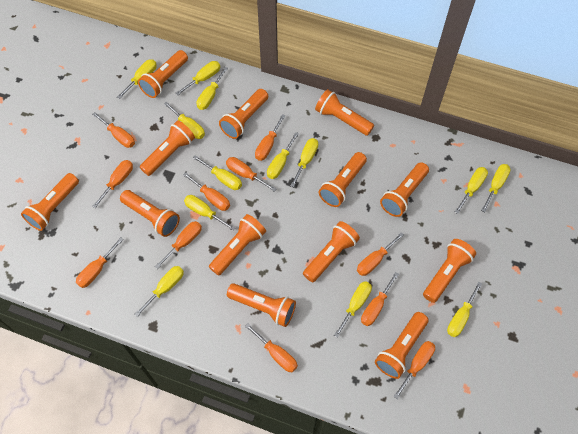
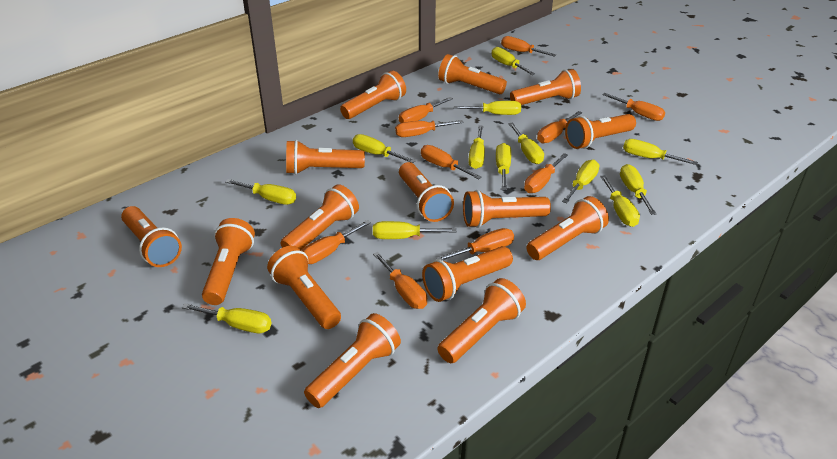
orange flashlight: [21,173,79,231] [120,190,180,237] [138,50,188,98] [140,120,195,176] [209,214,266,276] [219,89,268,139] [227,283,296,327] [303,221,360,283] [315,89,374,136] [319,152,367,207] [375,312,428,379] [380,162,429,217] [423,239,476,303] = 13 -> [121,206,182,267] [202,218,255,305] [267,246,341,329] [281,184,359,250] [286,140,365,175] [304,313,401,408] [340,70,406,119] [399,162,454,222] [422,246,513,302] [437,278,526,363] [438,54,507,94] [463,190,551,228] [510,69,581,105] [526,196,609,260] [565,114,636,149] = 15
orange screwdriver: [76,237,124,288] [92,112,135,148] [92,160,133,208] [154,221,202,269] [183,172,230,211] [226,157,276,191] [245,324,298,372] [255,114,285,161] [357,232,404,276] [361,272,399,326] [393,341,435,399] = 11 -> [301,220,371,264] [373,252,427,309] [395,120,464,137] [399,97,453,123] [421,145,482,179] [436,228,514,261] [501,36,556,57] [524,153,568,193] [537,111,582,143] [602,93,665,121] = 10

